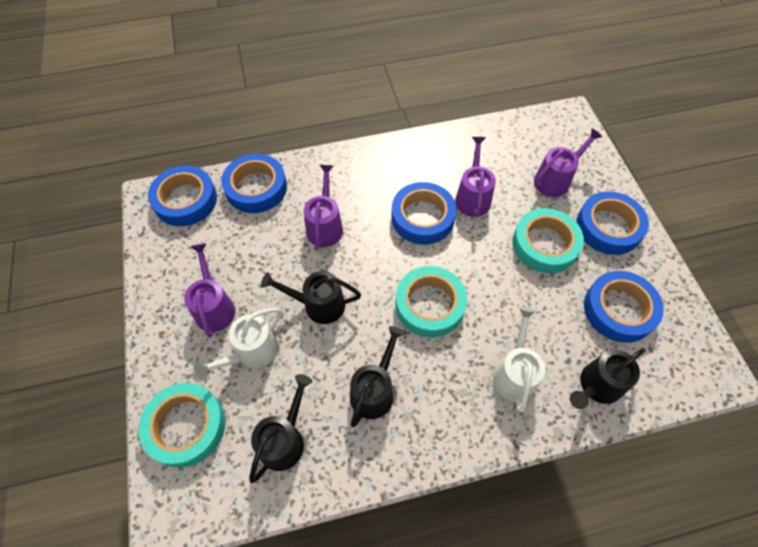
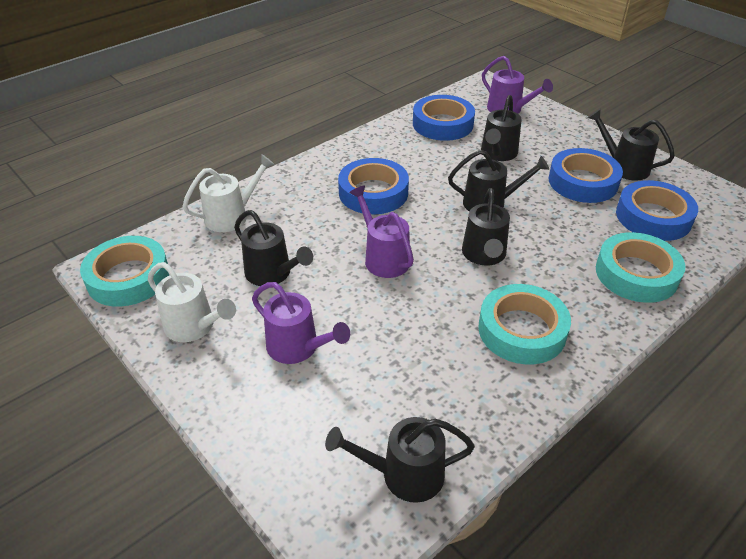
black watering can: [249,374,312,483] [261,271,361,324] [350,326,405,427] [570,348,646,409] = 4 -> [234,210,313,286] [325,417,475,503] [448,150,549,212] [462,188,510,265] [481,95,522,161] [588,109,675,181] = 6
blue tape: [148,166,217,226] [221,154,287,213] [391,182,457,245] [576,191,649,255] [584,271,664,343] = 5 -> [338,158,409,214] [413,95,475,141] [548,148,623,203] [616,180,698,241] = 4
purple watering can: [184,243,235,337] [304,165,343,248] [455,137,496,217] [534,128,602,197] = 4 -> [252,282,350,364] [349,185,414,278] [482,56,553,114] = 3

